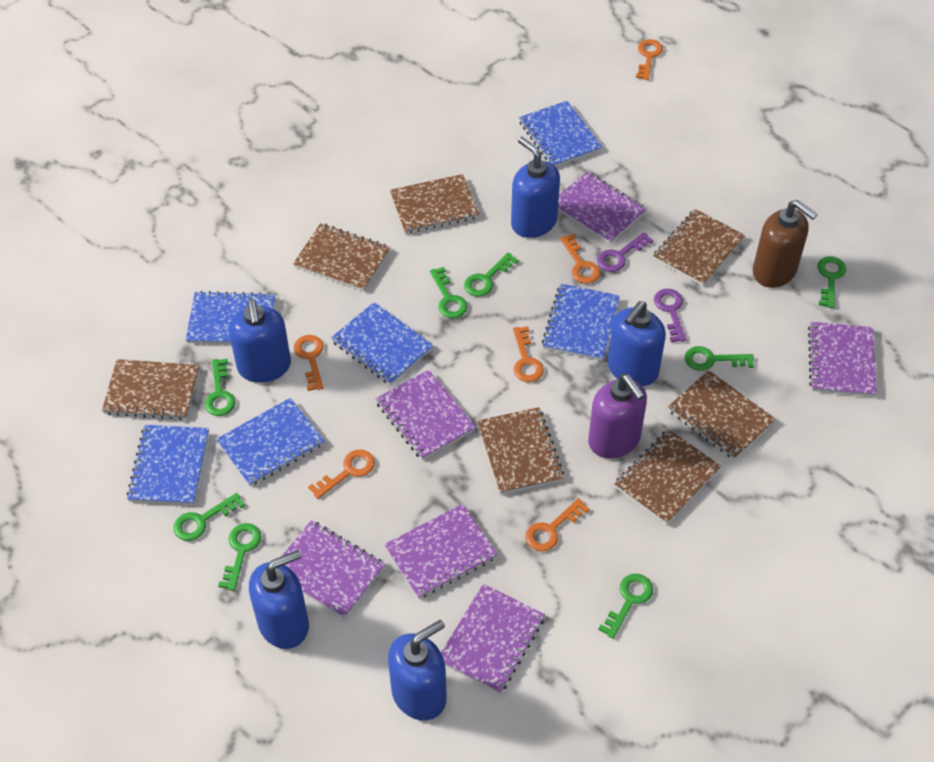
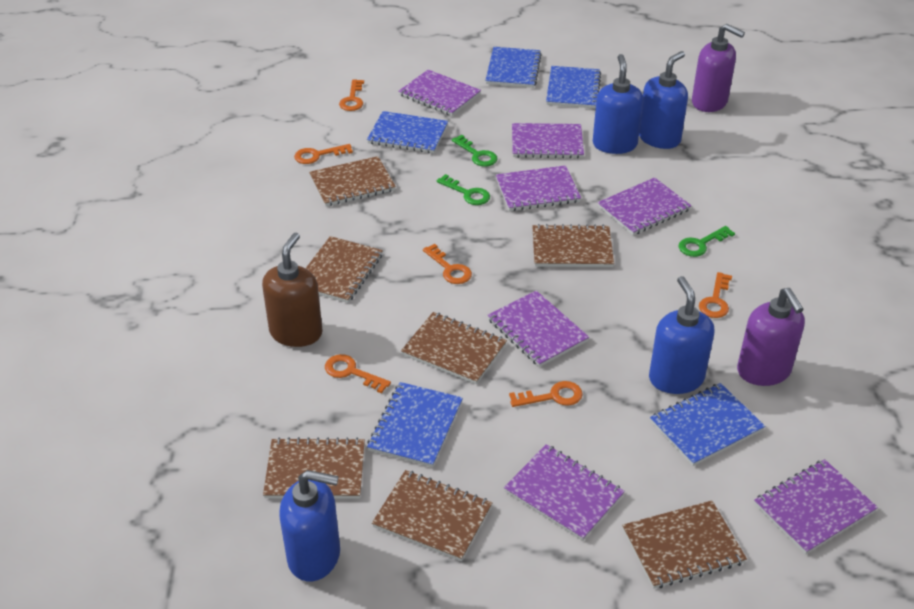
blue notebook: [127,425,209,505] [186,291,275,344] [216,398,324,486] [331,302,433,385] [519,101,602,167] [542,284,620,361] = 6 -> [367,111,448,153] [367,382,463,467] [485,47,542,88] [546,66,601,109] [650,383,765,466] = 5
blue soap dispenser: [229,299,291,383] [249,550,309,649] [388,620,447,720] [511,137,560,238] [607,301,666,386] = 5 -> [279,470,340,581] [593,54,643,154] [639,51,688,149] [649,276,714,394] = 4
green key: [173,493,245,541] [205,359,236,416] [218,523,262,591] [430,267,468,318] [464,253,519,297] [598,574,653,639] [685,346,754,371] [817,256,846,308] = 8 -> [437,174,490,205] [452,135,497,167] [678,226,735,257] = 3
purple key: [597,232,654,272] [654,289,686,342] = 2 -> none = 0
purple notebook: [282,520,385,618] [375,370,476,460] [384,504,498,599] [441,584,545,693] [558,171,647,244] [808,322,877,397] = 6 -> [398,70,481,116] [487,291,589,367] [496,165,581,211] [504,444,625,541] [512,123,584,158] [597,177,691,235] [754,459,878,554] = 7
purple soap dispenser: [588,374,647,459] = 1 -> [692,24,745,112] [737,288,805,386] = 2

